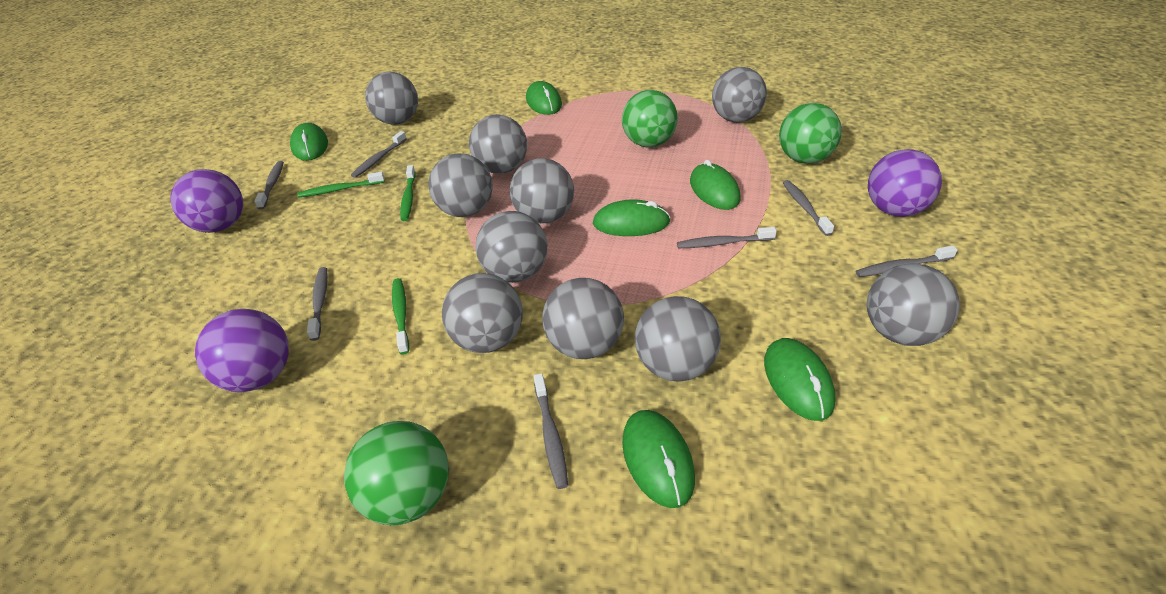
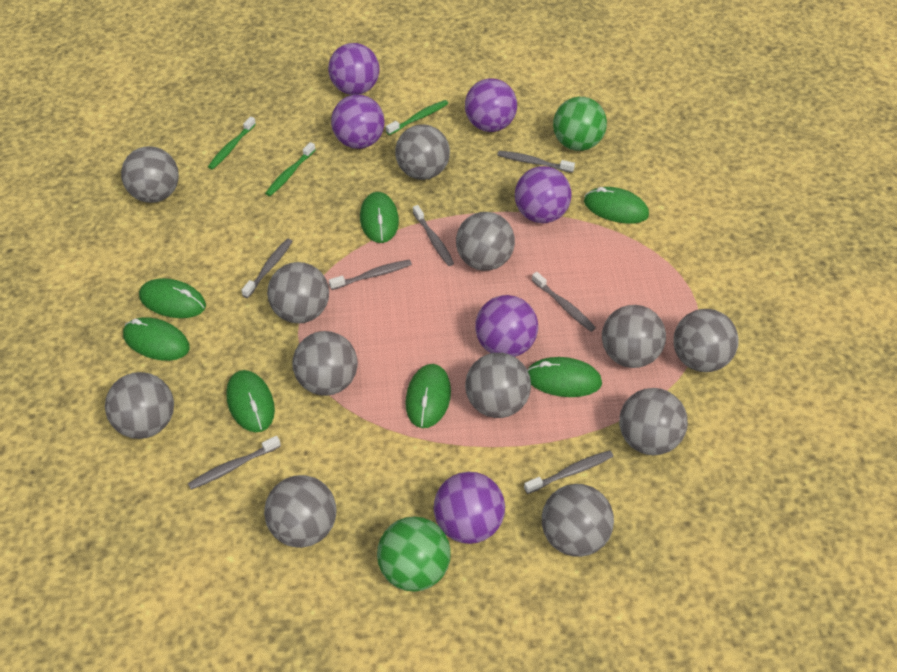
green ball: [344,421,449,525] [622,90,678,147] [779,103,842,164] = 3 -> [377,516,451,592] [553,97,607,151] = 2
green mouse: [290,123,328,161] [526,81,562,115] [593,199,671,236] [622,410,695,508] [690,160,741,210] [764,338,836,421] = 6 -> [123,317,190,361] [139,278,206,318] [226,370,275,432] [360,192,399,243] [405,364,451,428] [527,357,602,397] [584,187,649,224] = 7
grey ball: [365,72,418,125] [428,153,492,217] [442,273,523,353] [469,114,527,174] [476,211,547,283] [510,158,574,223] [542,278,624,359] [635,296,721,382] [712,67,767,123] [867,263,960,346] = 10 -> [105,372,174,439] [121,146,179,203] [264,475,336,548] [267,262,329,323] [293,331,358,396] [395,124,450,180] [456,212,515,271] [465,353,531,418] [542,484,614,557] [602,305,666,368] [619,388,688,455] [673,309,739,372] = 12
purple ball: [170,169,243,233] [195,309,289,392] [868,149,942,217] = 3 -> [328,43,379,95] [331,95,385,149] [434,472,505,544] [465,78,517,132] [475,295,538,357] [515,166,572,223] = 6

